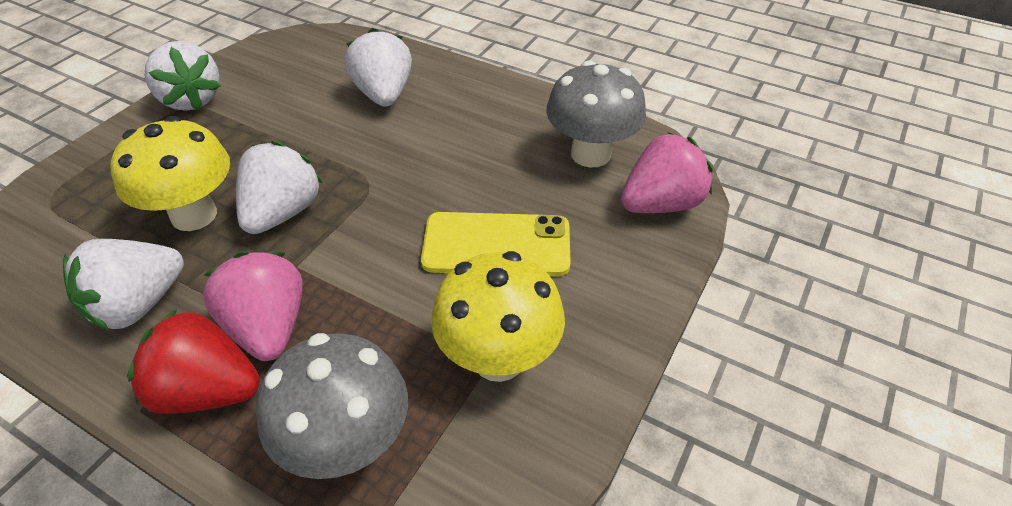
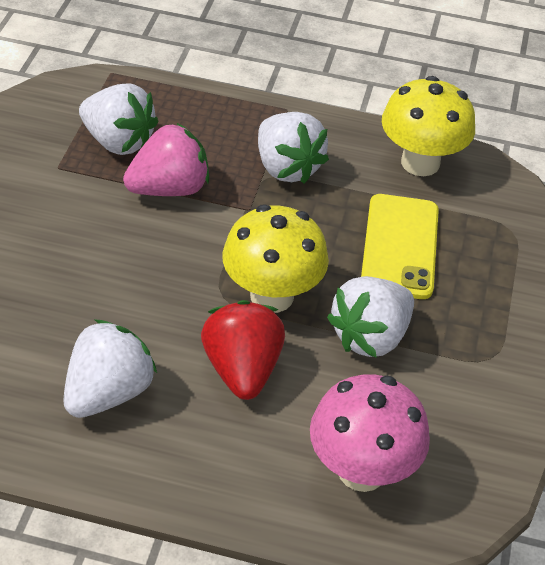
grey mushroom: [256,333,408,479] [546,60,646,167] = 2 -> none = 0
pink mushroom: none = 0 -> [310,374,430,492] = 1
pink strawberry: [203,251,302,361] [621,132,713,213] = 2 -> [123,122,209,196] = 1

